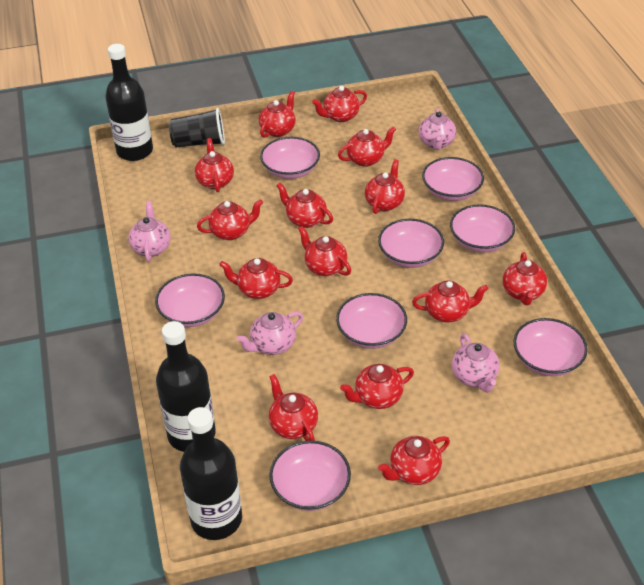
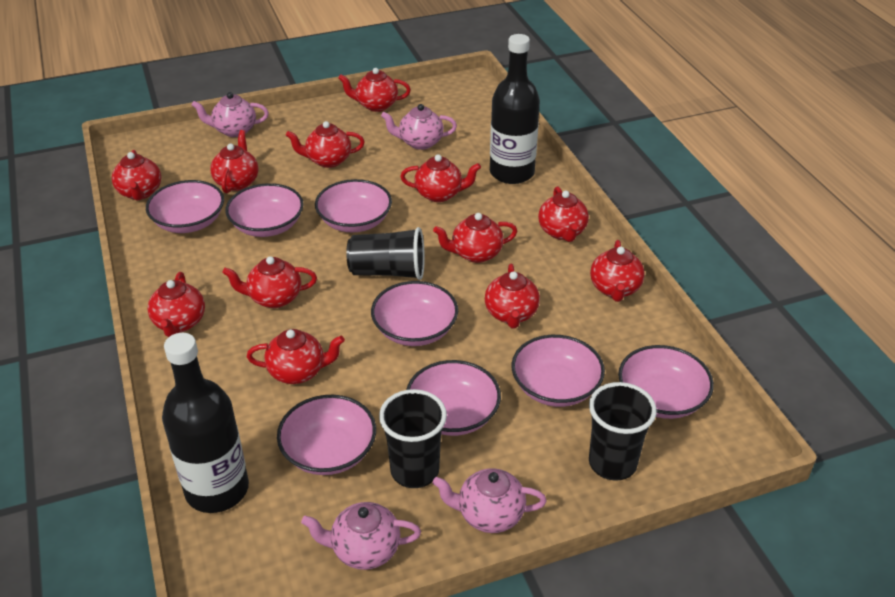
black bottle: [105,44,153,161] [156,321,216,452] [180,407,242,540] = 3 -> [162,333,249,513] [490,34,540,184] = 2
black cup: [169,108,225,148] = 1 -> [346,227,425,280] [379,389,447,488] [589,382,657,481] = 3
red teapot: [195,138,234,192] [197,199,263,240] [219,258,293,299] [259,91,295,138] [269,374,318,441] [276,183,333,228] [298,226,351,276] [312,86,367,122] [338,126,396,167] [340,364,414,409] [365,159,405,214] [378,436,450,485] [412,281,489,322] [503,252,547,305] = 14 -> [112,150,161,201] [148,272,205,337] [210,130,258,193] [222,256,317,308] [247,329,345,384] [286,121,365,168] [338,68,411,112] [400,154,481,202] [433,213,517,263] [485,264,540,328] [538,186,589,242] [590,240,645,302] = 12

